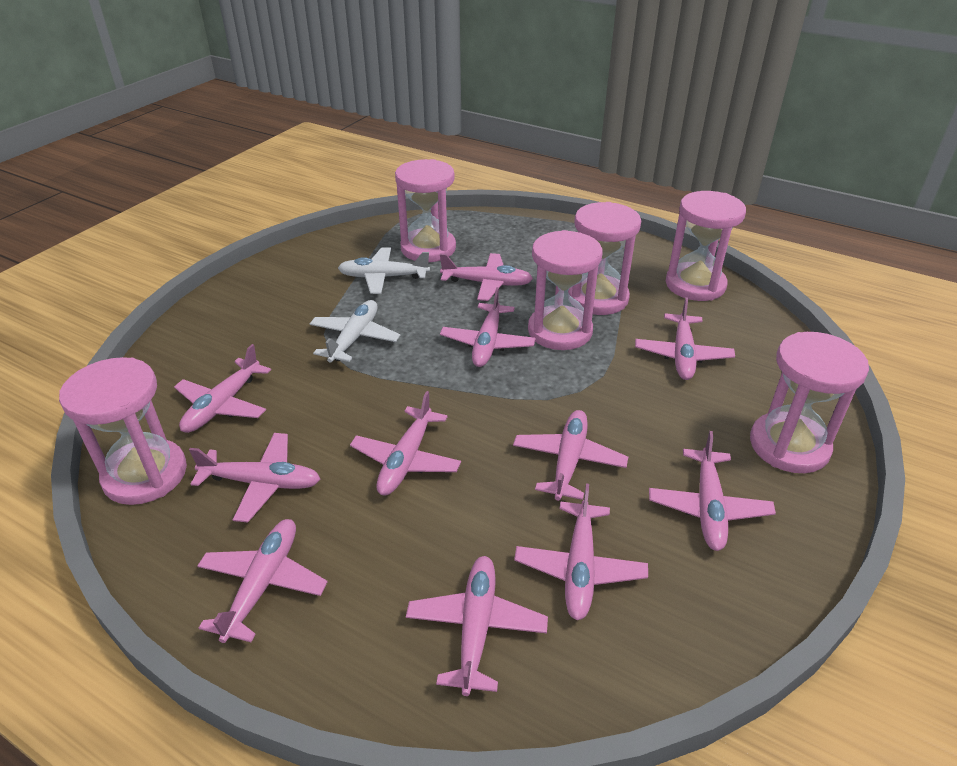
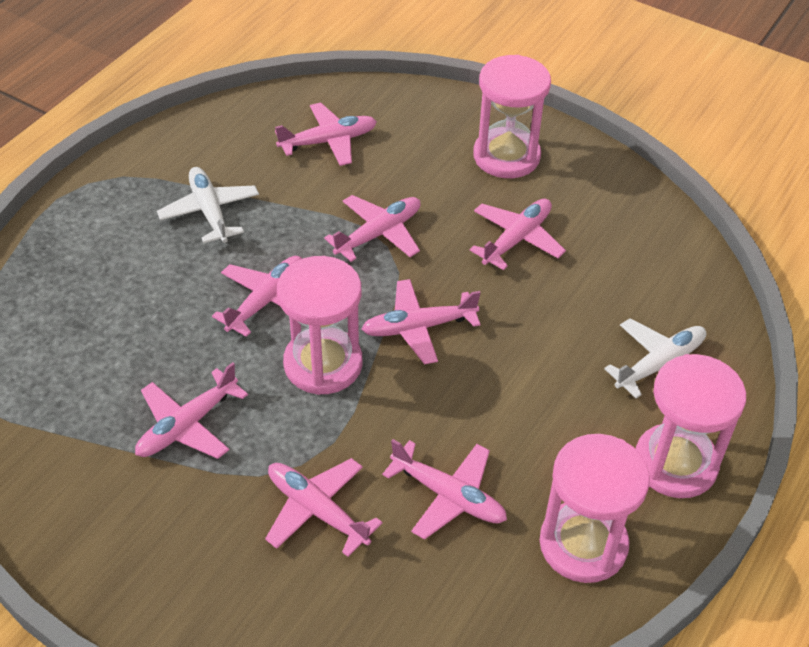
pink hourglass: [59,357,187,505] [395,159,456,262] [528,230,602,350] [568,202,641,315] [666,191,746,301] [750,332,869,473] = 6 -> [277,256,362,395] [473,55,551,178] [539,434,650,583] [635,354,746,498] = 4
pink plane: [174,344,271,433] [189,433,320,522] [197,519,327,643] [350,391,461,495] [406,556,548,696] [440,253,533,301] [440,287,536,367] [513,410,628,501] [514,483,648,620] [635,297,735,380] [649,431,776,551] = 11 -> [135,362,248,459] [212,256,302,337] [265,458,382,557] [275,103,377,166] [324,195,421,262] [362,279,481,364] [382,439,507,540] [469,199,566,270] = 8

